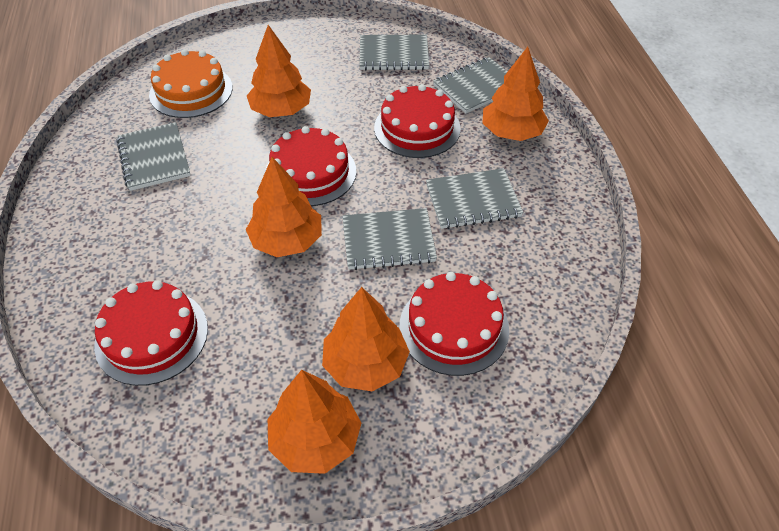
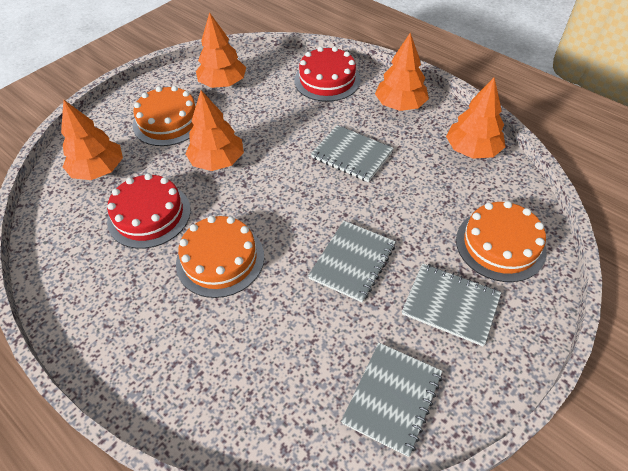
grey notebook: [117,122,191,191] [342,208,437,270] [359,35,429,70] [426,168,523,229] [433,57,507,113] = 5 -> [308,221,396,303] [311,125,394,182] [341,343,442,457] [402,263,501,346] = 4
orange cake: [149,49,233,118] = 1 -> [133,86,196,146] [176,216,264,298] [456,201,546,282] = 3
red cake: [94,280,208,386] [265,126,356,206] [374,84,461,158] [400,272,509,376] = 4 -> [107,173,191,249] [294,47,361,102] = 2

